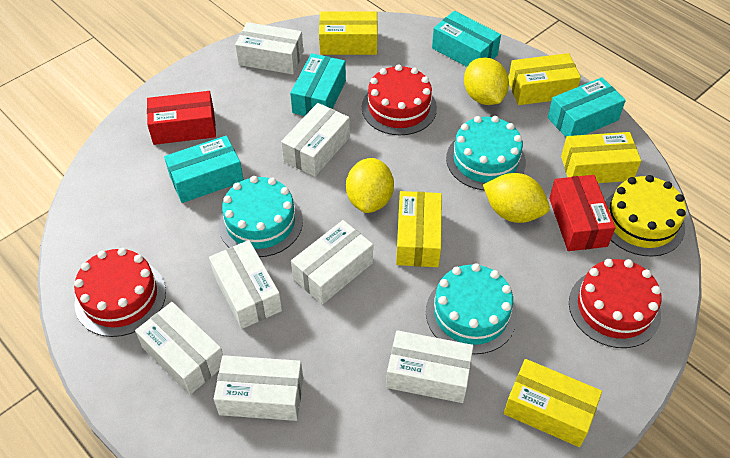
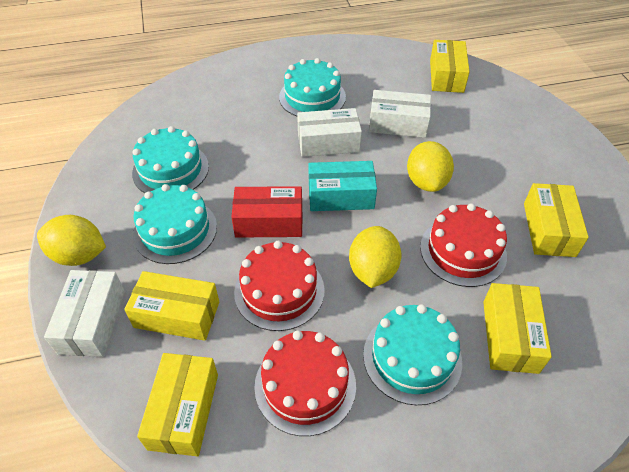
red box: [147,91,216,145] [549,175,616,251] = 2 -> [231,186,303,238] = 1
turquoise box: [164,135,244,203] [290,53,346,116] [432,11,501,67] [548,77,626,137] = 4 -> [309,161,377,211] = 1
turquoise cake: [219,176,303,257] [426,263,517,354] [446,116,526,190] = 3 -> [132,126,209,193] [133,184,217,264] [279,58,346,116] [363,304,462,405] = 4
white box: [135,302,223,395] [209,240,282,329] [214,355,303,421] [235,22,303,74] [281,103,350,177] [291,220,373,305] [386,330,473,403] = 7 -> [44,270,125,357] [297,108,362,157] [369,90,431,138] = 3
yellow cake: [605,175,686,257] = 1 -> none = 0

